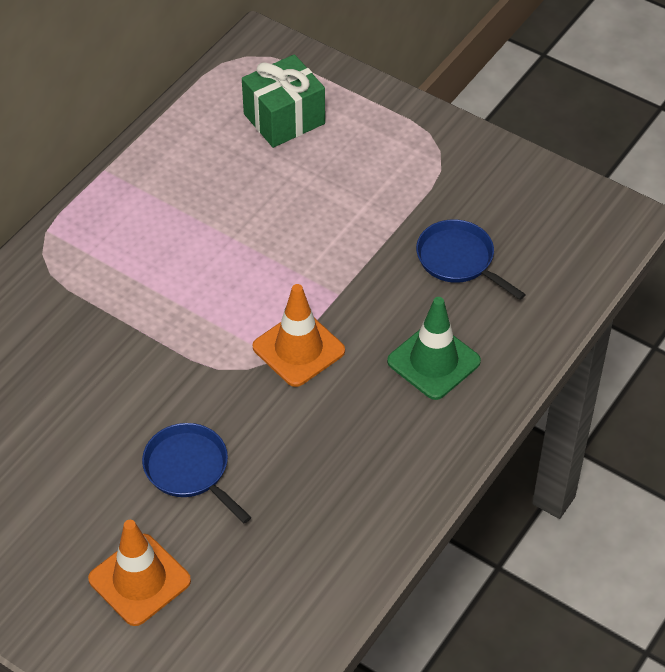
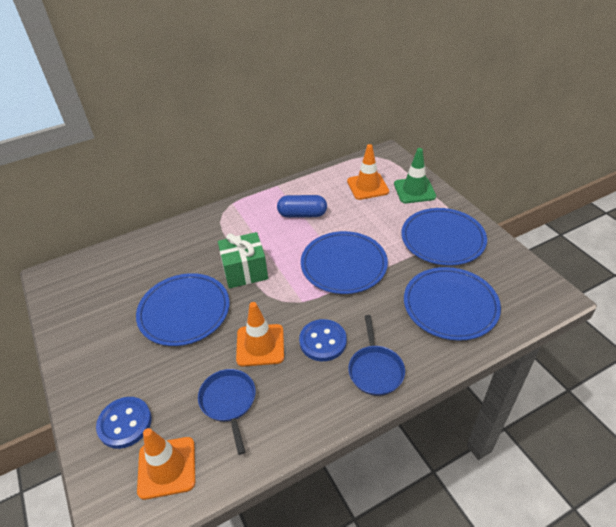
blue button: none = 0 -> [96,397,152,449] [299,319,347,361] = 2
blue capsule: none = 0 -> [277,195,327,218] = 1
blue plate: none = 0 -> [136,273,230,346] [301,231,388,294] [401,208,487,266] [404,267,501,341] = 4
orange traffic cone: [88,520,191,626] [253,284,345,387] = 2 -> [137,428,195,500] [236,302,284,367] [347,144,389,200] = 3

